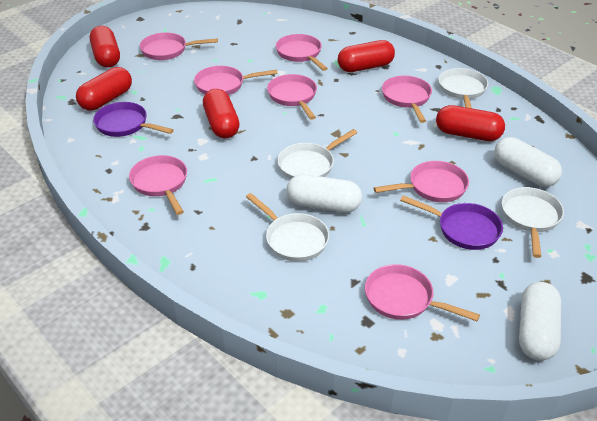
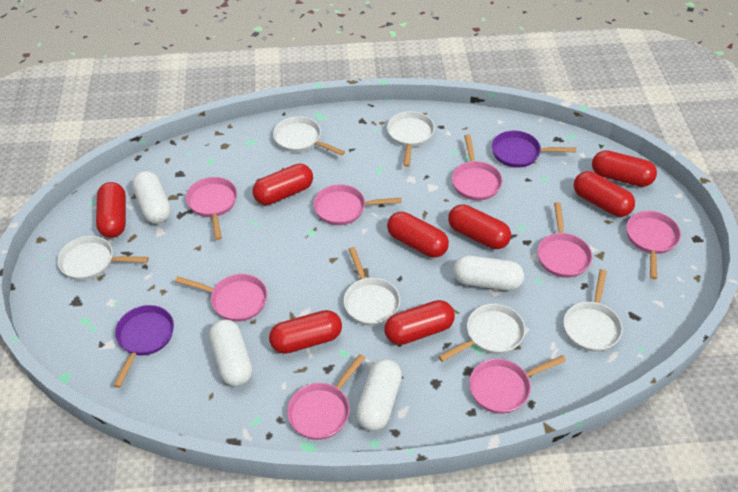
red capsule: [76,67,132,111] [90,26,120,67] [203,89,240,138] [338,40,395,72] [436,105,505,141] = 5 -> [96,182,126,238] [253,164,313,205] [269,310,342,354] [384,300,455,345] [387,212,449,257] [448,204,511,249] [573,171,635,217] [592,150,657,187] = 8
white capsule: [287,174,362,213] [494,137,562,187] [519,282,561,361] = 3 -> [132,171,171,224] [209,319,253,386] [356,359,402,431] [453,255,524,291] = 4
white pan: [246,193,329,262] [277,129,357,179] [438,68,488,108] [502,187,564,258] = 4 -> [57,236,149,280] [273,116,345,156] [344,247,400,326] [387,111,435,167] [438,304,525,362] [563,269,623,352] = 6

